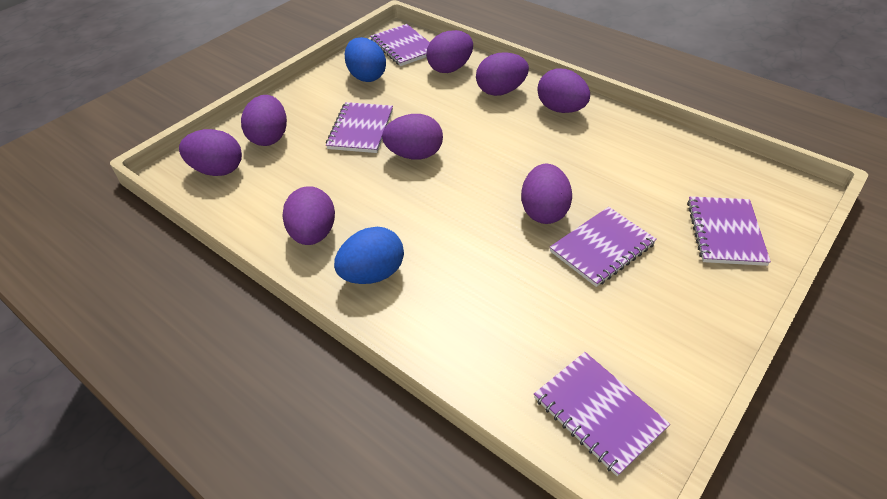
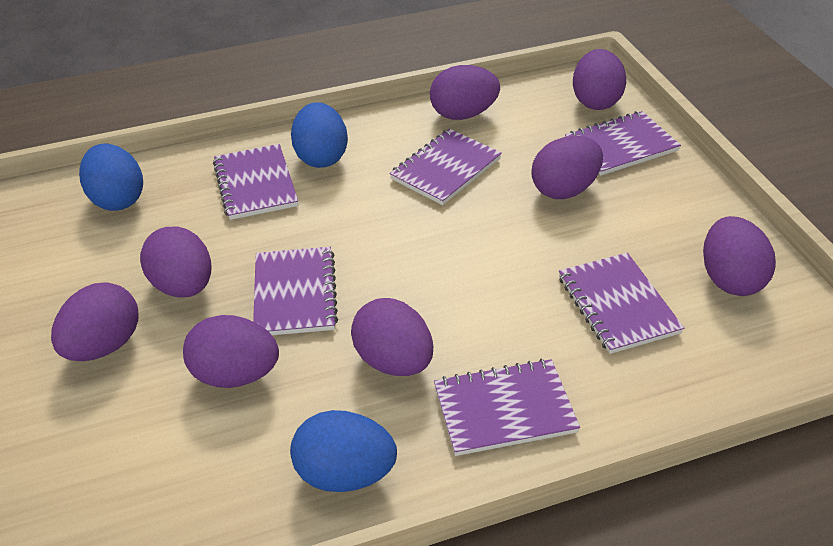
blue egg: [334,227,404,284] [345,37,386,82] = 2 -> [79,143,143,211] [290,410,397,492] [291,102,348,168] = 3
purple notebook: [326,102,393,153] [370,24,430,66] [534,352,670,476] [550,207,657,287] [687,196,771,266] = 5 -> [213,144,298,220] [253,247,338,335] [389,129,502,205] [434,359,580,456] [559,253,684,354] [565,111,681,176] = 6

